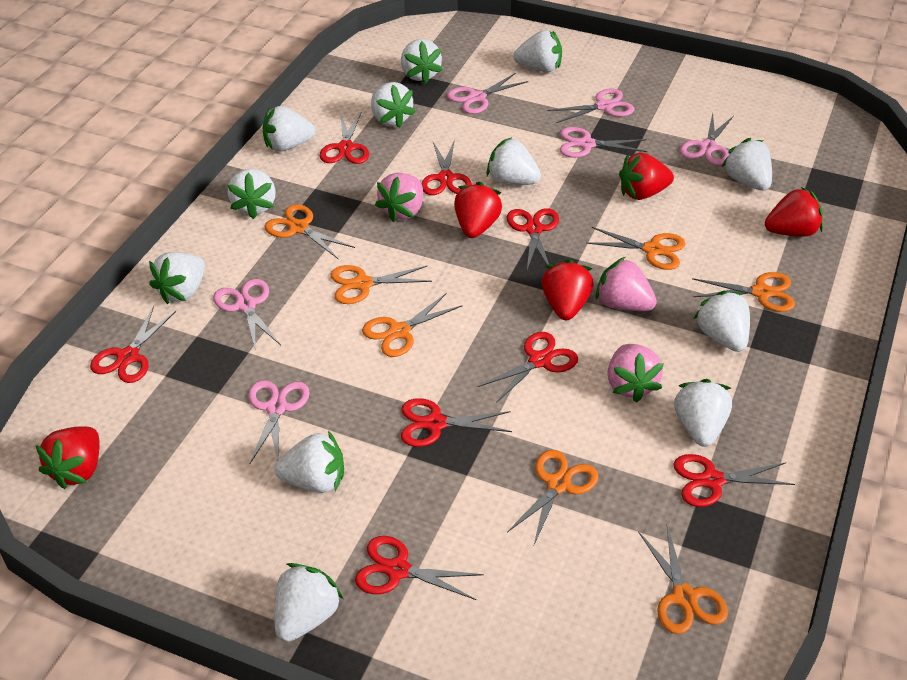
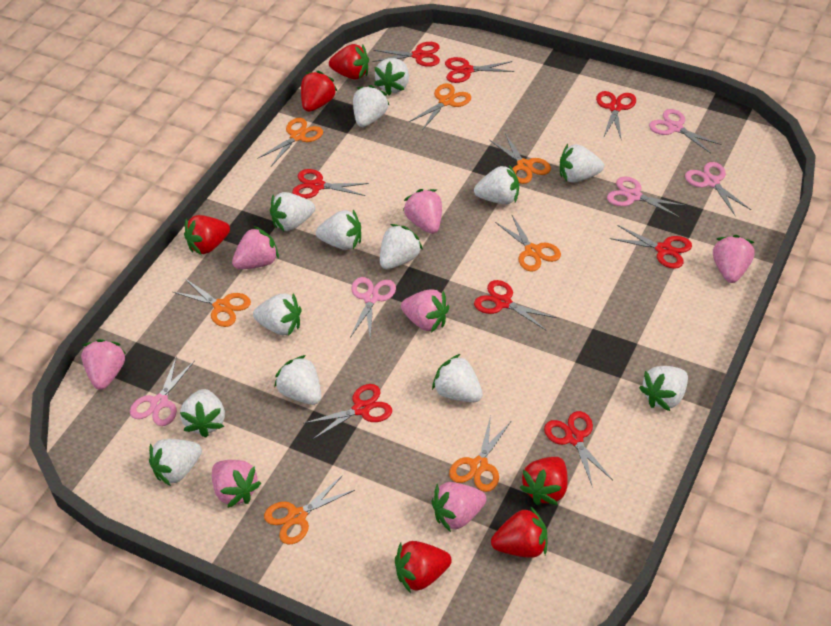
pink scissors: [213,279,281,351] [248,380,310,463] [447,73,528,114] [547,88,634,123] [560,127,647,158] [680,113,734,165] = 6 -> [130,356,195,426] [350,277,396,340] [607,176,687,218] [649,109,722,154] [685,162,751,215] = 5
pink strawberry: [375,173,423,222] [595,257,657,311] [608,344,664,403] = 3 -> [81,339,126,390] [212,460,261,508] [232,226,279,269] [401,289,449,332] [403,189,442,234] [431,482,487,532] [713,235,755,283] = 7
red strawberry: [36,426,99,489] [454,182,502,238] [542,259,593,320] [619,152,674,200] [765,187,823,237] = 5 -> [184,215,230,255] [301,71,338,112] [329,44,369,80] [395,541,452,593] [491,506,547,558] [519,457,567,505] = 6
white strawberry: [149,252,205,304] [228,169,276,219] [262,106,316,151] [274,430,344,493] [274,563,343,642] [371,82,415,128] [401,39,443,84] [486,137,541,185] [513,30,562,72] [674,379,732,447] [694,291,750,352] [722,138,772,191] = 12 -> [149,439,202,486] [180,389,225,438] [253,293,301,336] [270,192,315,231] [274,355,321,405] [316,210,361,250] [353,85,389,127] [374,58,409,95] [380,224,423,269] [432,354,483,402] [474,164,519,204] [560,144,604,182] [639,366,688,411] = 13

